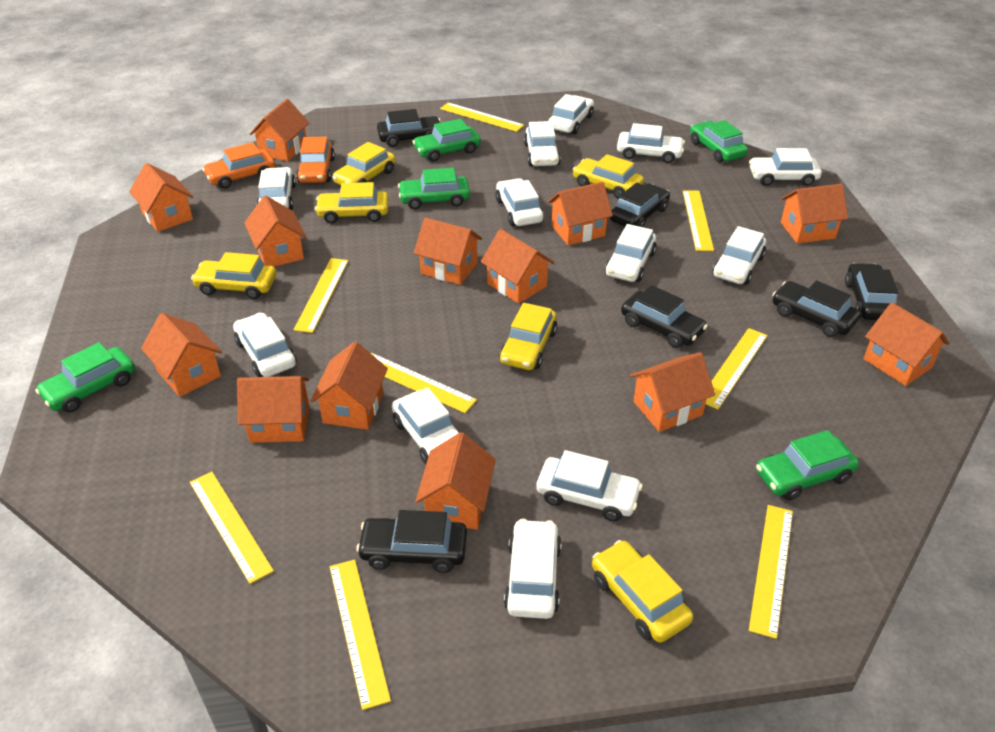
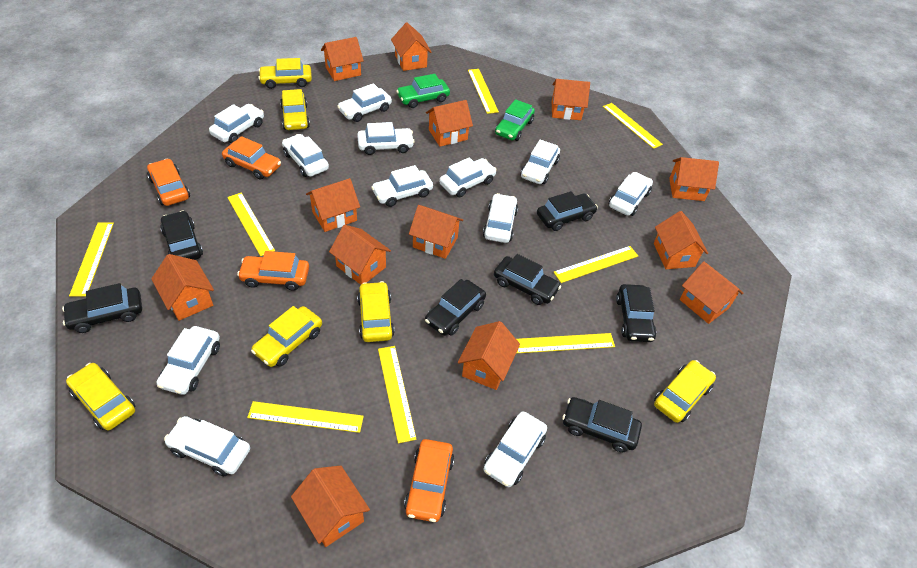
black car: [356,510,467,573] [377,109,440,147] [610,183,670,228] [621,285,708,348] [773,280,861,337] [845,263,898,320] = 6 -> [62,283,142,333] [160,211,203,260] [425,279,486,336] [494,254,561,305] [537,191,598,231] [562,397,642,452] [616,284,656,342] = 7
green car: [35,342,135,413] [398,168,470,209] [412,119,481,161] [690,120,748,162] [756,430,859,501] = 5 -> [396,74,450,108] [495,99,535,141] = 2
orange car: [202,142,275,189] [296,137,335,183] = 2 -> [147,159,190,206] [222,136,281,179] [237,251,309,291] [404,439,454,522] = 4

